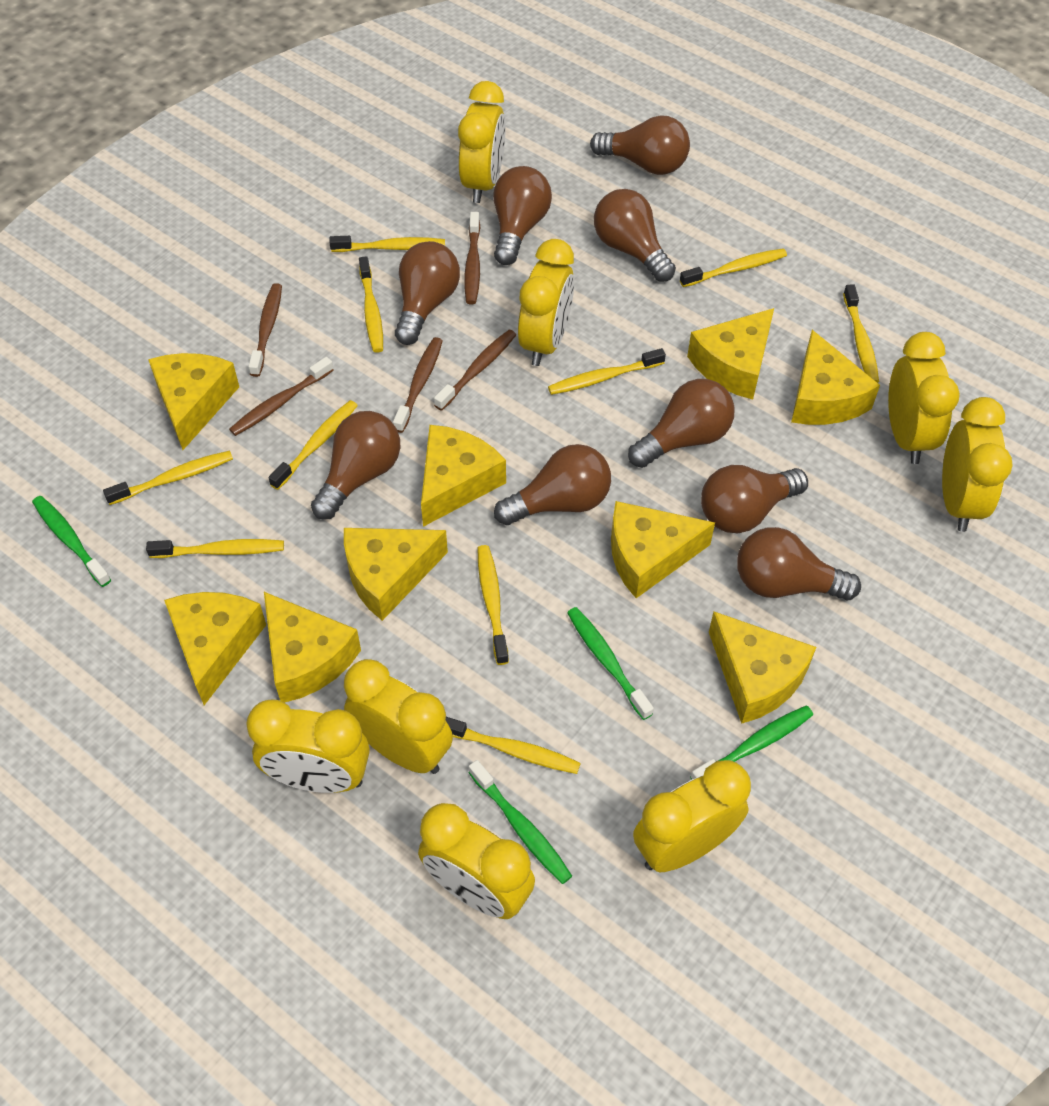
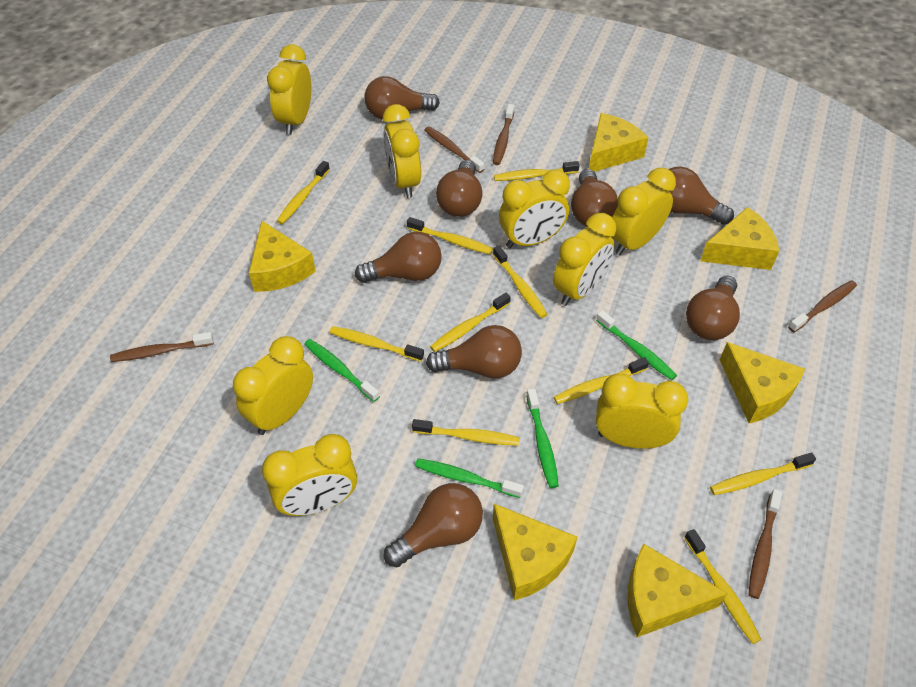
brown light bulb: [311,411,400,520] [395,241,460,345] [493,166,552,265] [494,444,611,525] [590,115,690,175] [594,189,676,282] [628,379,735,468] [701,465,808,533] [737,527,861,600] = 9 -> [355,232,442,283] [364,76,440,120] [384,483,483,568] [426,325,522,378] [436,160,482,217] [571,169,618,227] [668,167,734,225] [686,275,740,340] = 8
yellow cheese: [148,353,239,450] [164,592,266,705] [264,592,361,703] [344,528,448,621] [421,425,506,527] [611,501,715,598] [687,308,774,400] [709,611,816,723] [791,330,880,425] = 9 -> [249,221,316,292] [493,504,577,601] [589,113,648,172] [627,543,728,637] [700,207,779,270] [720,342,805,423] = 6

